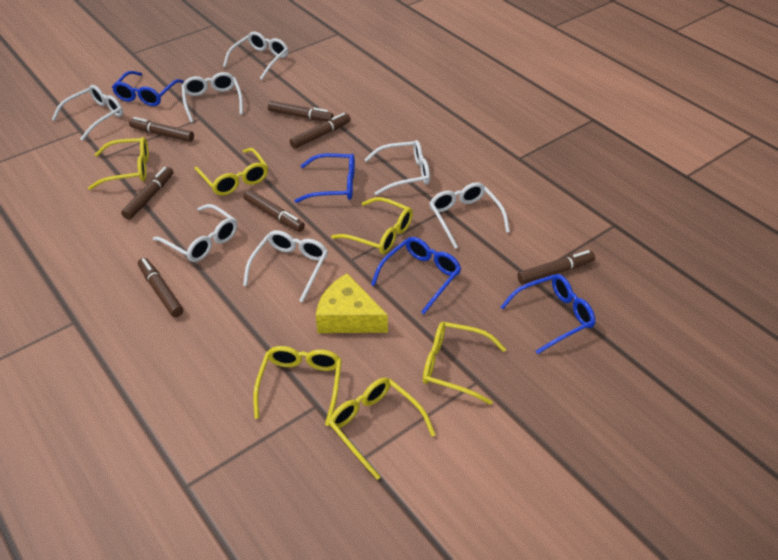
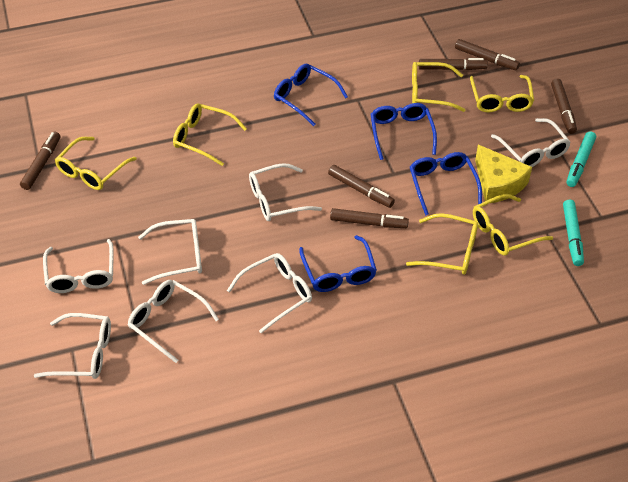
brown marker: [121,167,173,220] [129,117,194,142] [138,258,183,317] [243,190,305,232] [268,101,334,122] [290,113,351,149] [517,250,595,284] = 7 -> [20,132,60,190] [328,165,395,208] [330,208,409,228] [419,58,488,70] [455,39,520,70] [551,79,577,134] = 6
turquoise marker: none = 0 -> [563,200,584,266] [566,131,596,187] = 2

